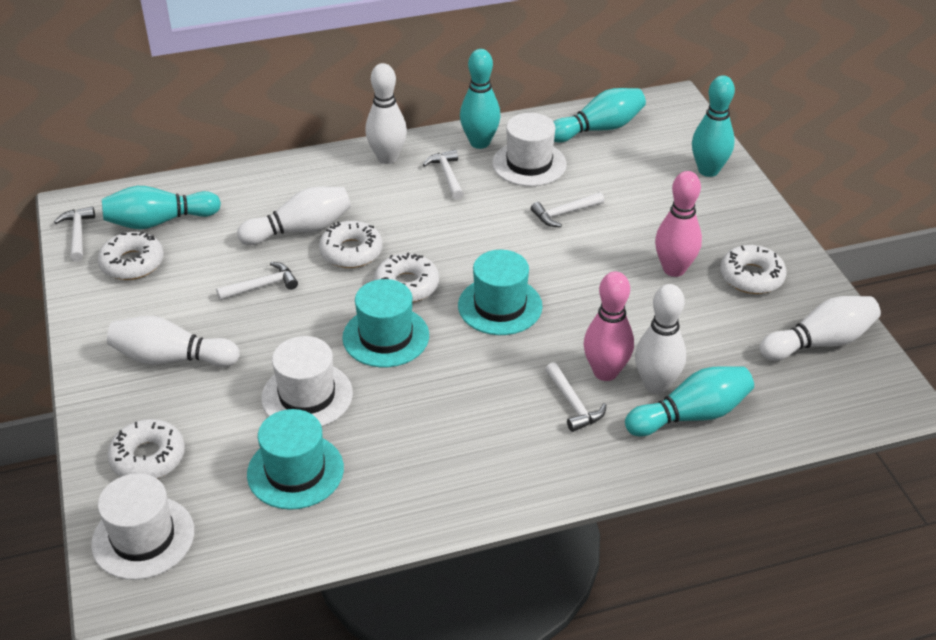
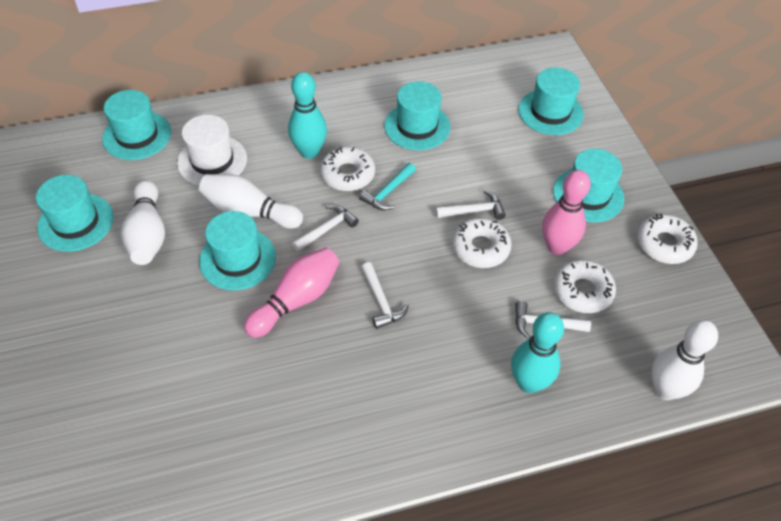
turquoise bowling pin: [102,186,221,230] [460,49,501,149] [554,88,646,143] [625,366,754,437] [692,75,735,177] = 5 -> [288,72,327,159] [511,312,564,393] = 2
turquoise hammer: none = 0 -> [359,163,416,210] = 1
turquoise hat: [247,409,344,510] [342,279,429,367] [458,250,543,335] = 3 -> [36,175,113,252] [102,90,171,160] [199,211,276,290] [384,81,450,150] [518,67,584,135] [553,149,624,222] = 6
white bowling pin: [107,316,240,367] [237,187,351,245] [365,63,407,164] [635,284,686,394] [759,296,881,361] = 5 -> [121,180,165,265] [199,174,303,229] [651,320,718,400] = 3
white donut: [98,231,164,280] [107,419,185,479] [319,221,383,268] [374,253,439,302] [720,245,786,294] = 5 -> [320,146,375,191] [452,218,512,268] [554,260,616,313] [637,214,698,264] = 4
white hammer: [54,207,95,262] [216,262,298,300] [423,150,464,200] [531,192,604,227] [545,362,607,432] = 5 -> [292,204,359,252] [361,262,409,329] [435,190,506,220] [515,301,591,339] = 4
white hat: [91,473,194,580] [261,336,353,427] [492,113,567,186] = 3 -> [177,115,247,186] = 1

